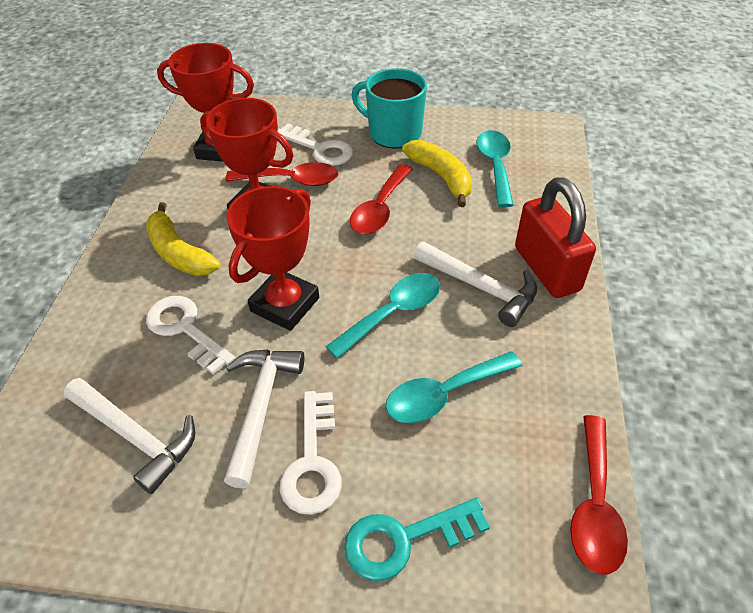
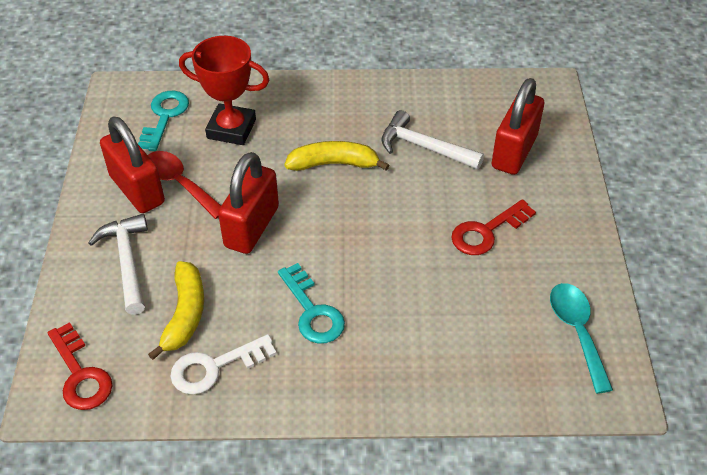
red key: none = 0 -> [47,322,112,410] [451,199,536,255] = 2
red padlock: [515,177,596,298] = 1 -> [100,116,165,213] [218,152,279,254] [492,78,544,175] = 3
red spoon: [225,162,338,186] [350,164,412,234] [570,415,628,575] = 3 -> [148,151,221,219] = 1
red trophy: [157,43,254,162] [200,98,294,209] [226,186,319,331] = 3 -> [179,36,269,145] = 1
turquoise key: [344,498,490,581] = 1 -> [138,91,189,151] [278,263,345,344] = 2
turquoise mug: [351,68,427,149] = 1 -> none = 0
turquoise spoon: [326,273,440,359] [386,351,523,423] [477,130,514,207] = 3 -> [550,283,613,394] = 1
white hammer: [64,378,195,494] [224,350,304,489] [414,242,537,327] = 3 -> [88,214,148,315] [381,110,484,169] = 2
white key: [146,296,235,375] [278,123,353,166] [280,391,342,515] = 3 -> [170,334,277,395] = 1

